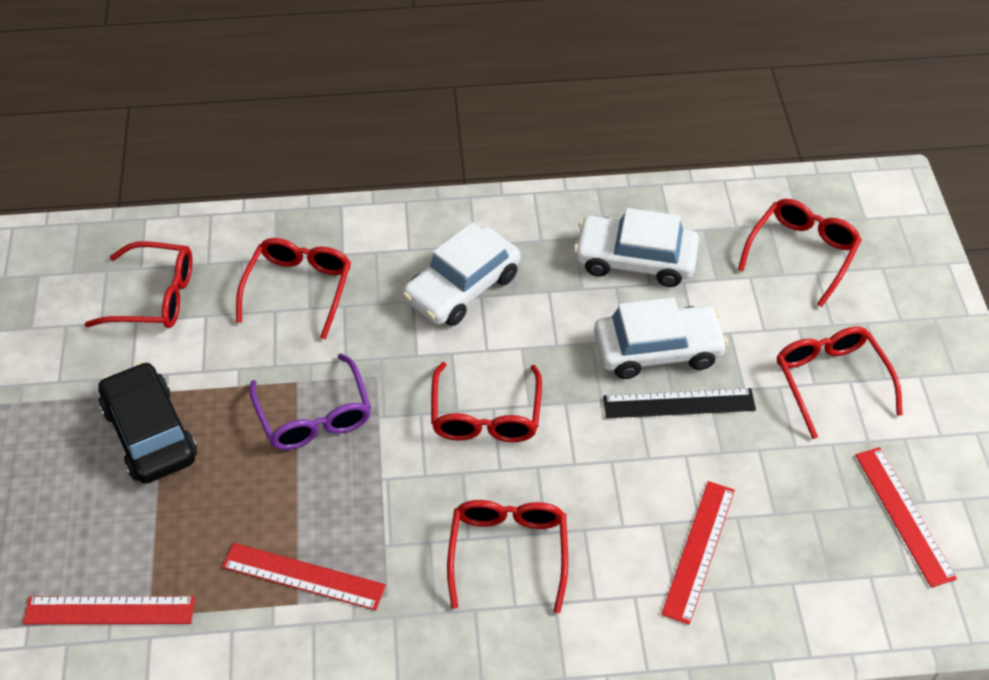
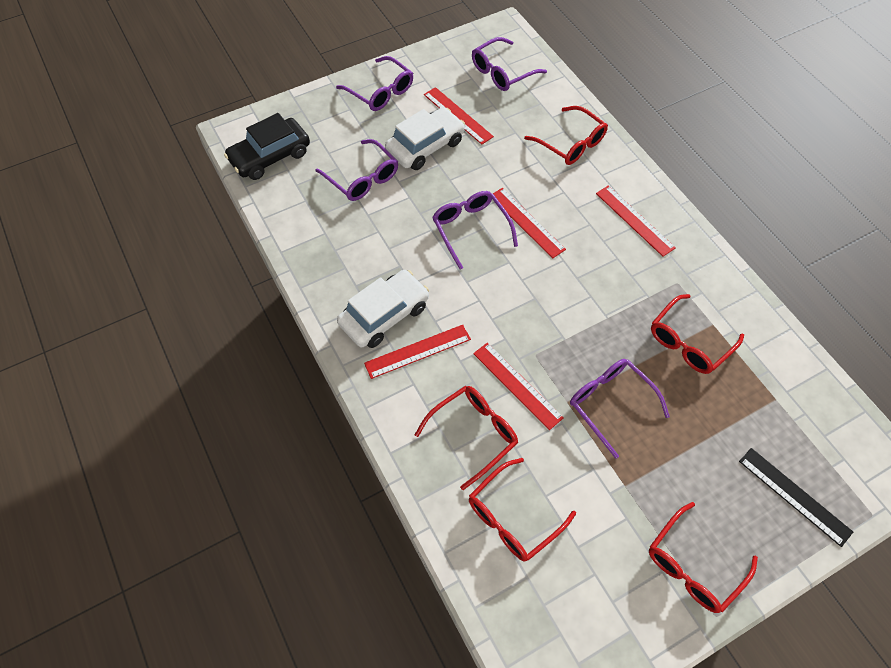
purple glasses: [249,354,371,450] = 1 -> [315,139,398,201] [336,56,413,111] [432,191,518,269] [472,37,547,91] [570,359,670,459] = 5
red glasses: [85,241,192,328] [236,238,351,340] [431,362,542,442] [447,500,568,613] [738,199,862,307] [777,327,903,439] = 6 -> [415,386,518,490] [469,458,576,562] [524,106,608,165] [649,502,758,613] [651,294,744,374] = 5
red ruler: [23,596,195,624] [222,543,386,610] [661,481,735,625] [855,447,957,588] = 4 -> [364,325,471,379] [424,87,494,144] [473,343,564,430] [493,188,566,258] [596,185,676,257] = 5
white car: [403,222,521,326] [574,208,699,287] [594,297,728,379] = 3 -> [337,270,429,348] [385,107,465,170] = 2

